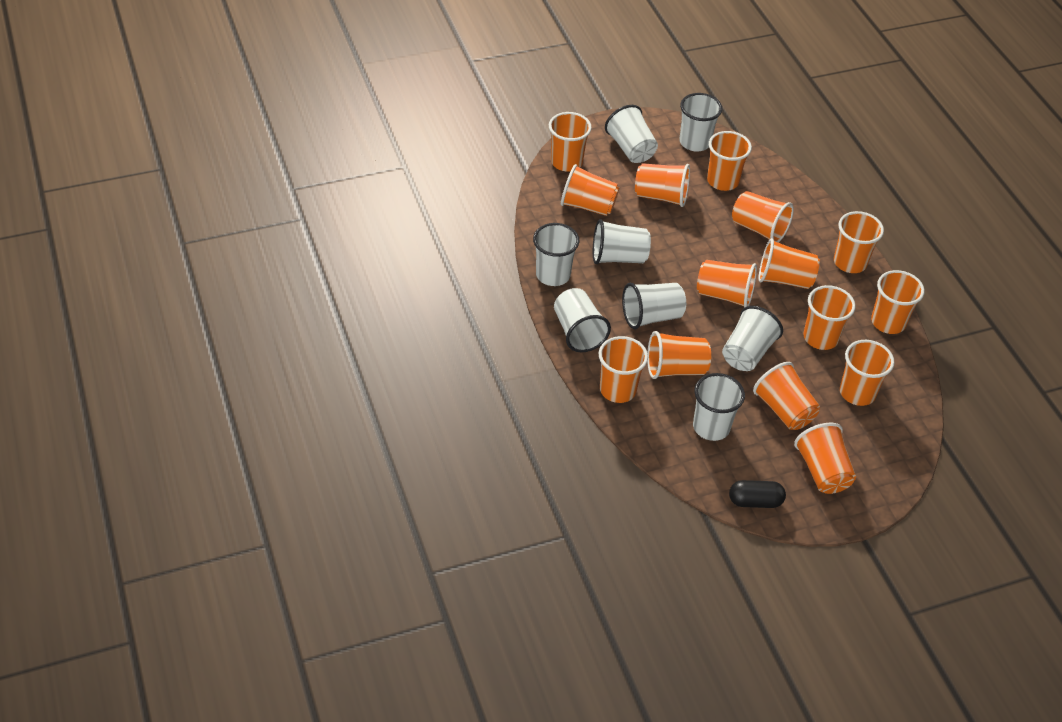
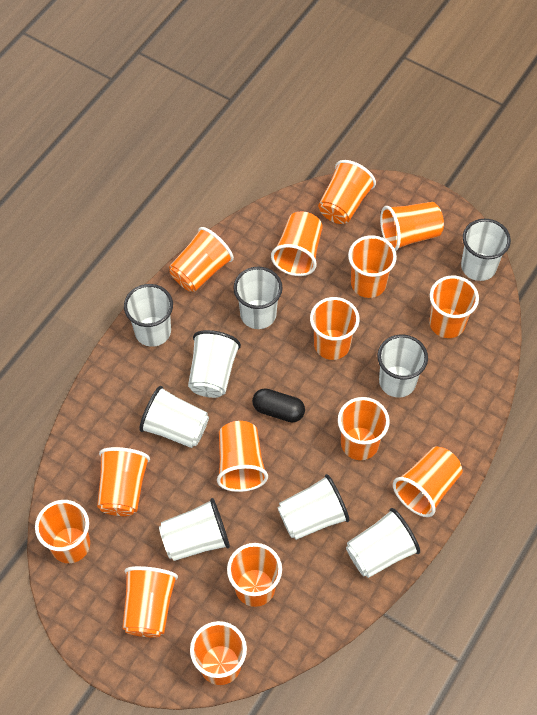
white cup: [533,223,579,286] [554,288,611,352] [593,219,651,264] [605,105,658,163] [622,283,686,329] [680,93,722,152] [693,373,745,441] [722,306,783,371] = 8 -> [124,284,173,347] [139,386,209,448] [159,498,230,561] [188,330,241,398] [233,267,283,329] [277,474,350,540] [346,508,420,578] [377,334,428,397] [461,219,511,281] = 9

